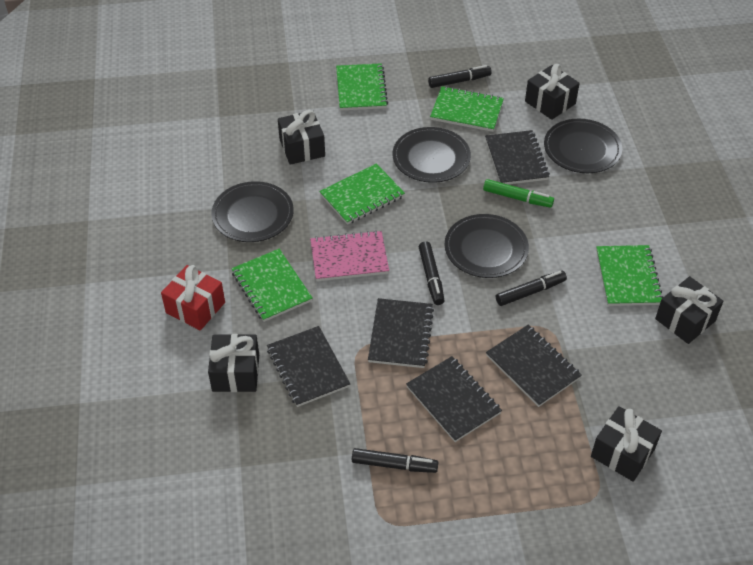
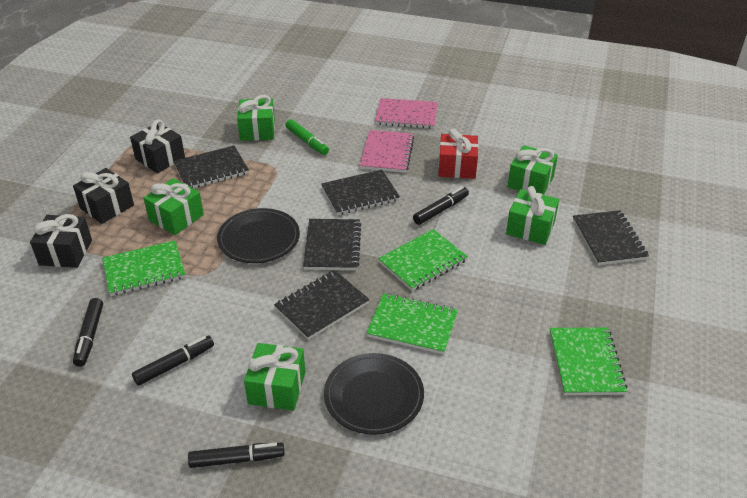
black gift: [208,334,259,392] [278,110,325,165] [525,64,580,120] [591,406,662,482] [655,276,724,344] = 5 -> [30,214,92,268] [73,168,134,224] [130,119,185,173] = 3
black plate: [211,181,294,242] [393,127,471,183] [444,214,529,278] [544,119,622,173] = 4 -> [217,208,300,263] [324,353,424,435] = 2
green gift: none = 0 -> [143,178,204,235] [237,95,275,141] [244,343,305,411] [506,186,559,245] [507,145,558,195] = 5
green notebook: [231,249,312,322] [319,164,405,225] [336,63,388,111] [430,86,504,132] [596,245,663,306] = 5 -> [102,240,185,296] [366,293,458,355] [378,229,468,291] [550,327,628,395] = 4
pink notebook: [310,230,389,281] = 1 -> [360,130,414,173] [375,98,438,129] = 2

